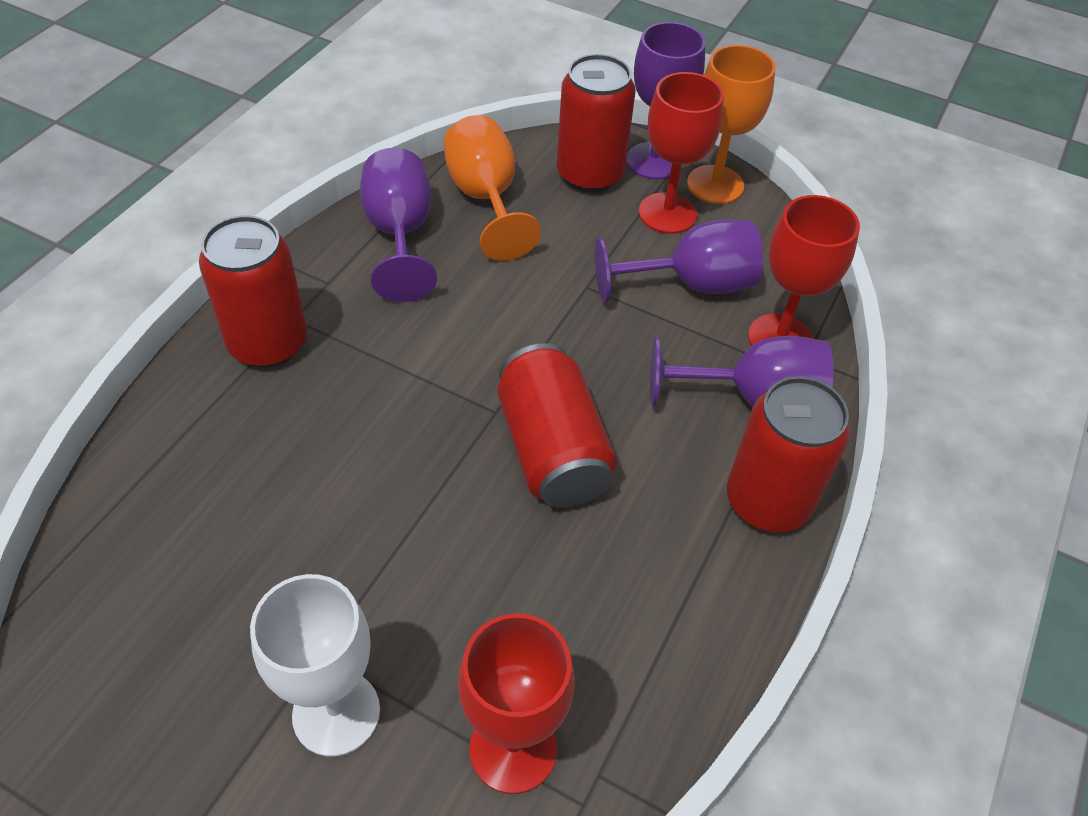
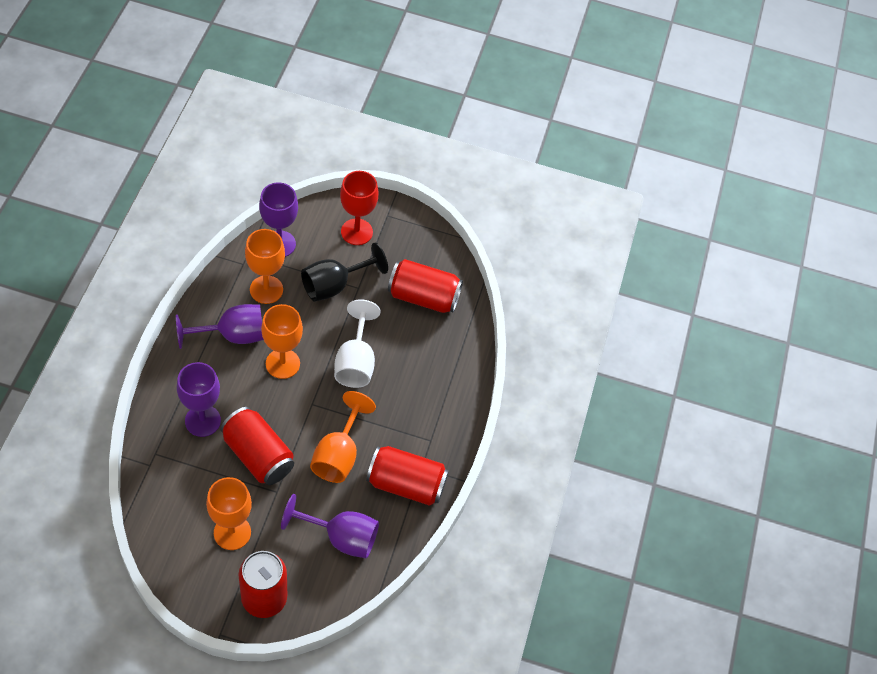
black goblet: none = 0 -> [301,243,388,302] = 1
orange goblet: [443,115,541,261] [687,45,776,204] = 2 -> [206,477,252,550] [245,229,285,304] [261,304,303,379] [310,391,376,483] = 4
red goblet: [458,613,575,794] [639,72,724,234] [748,195,860,346] = 3 -> [340,171,379,245] = 1

